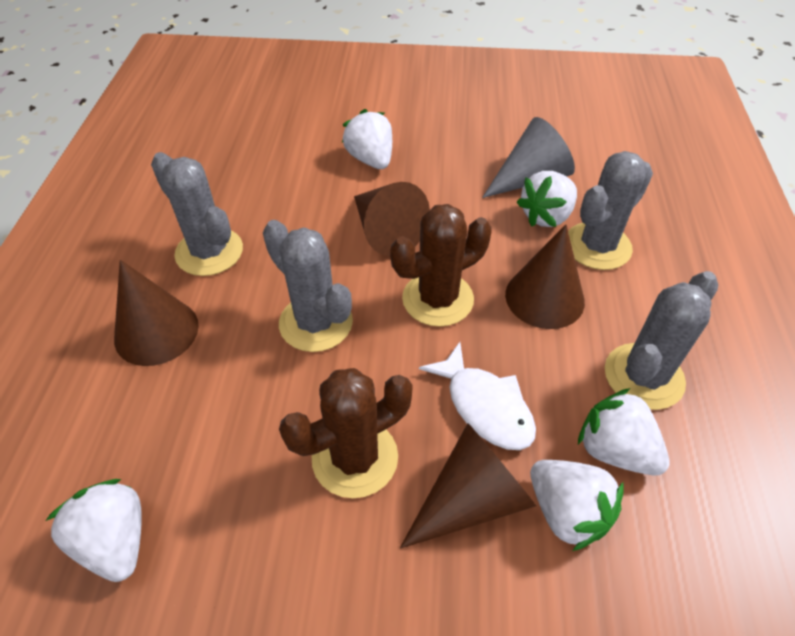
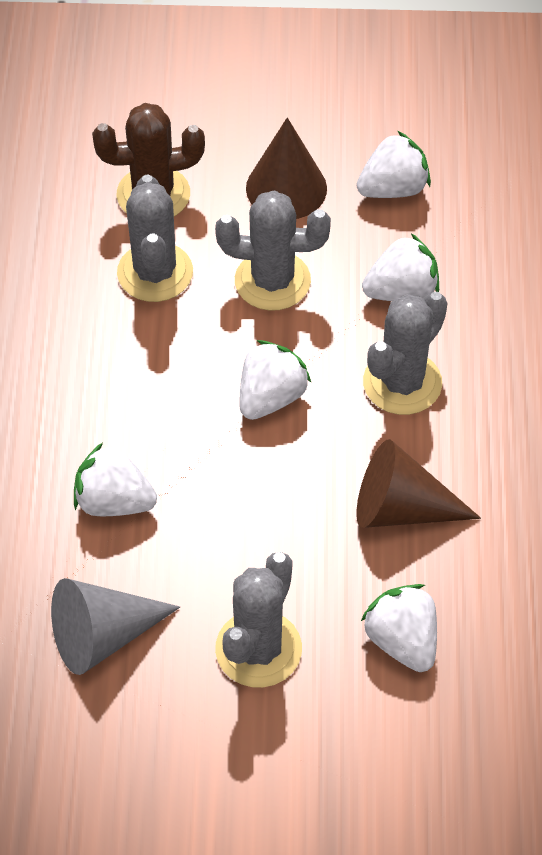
brown cactus: [279,368,413,498] [390,204,491,327] = 2 -> [92,103,205,216] = 1
brown cone: [114,260,199,366] [354,182,430,256] [400,423,536,549] [505,224,585,329] = 4 -> [246,118,327,219] [356,439,481,528] = 2
white fish: [419,342,536,450] = 1 -> none = 0

